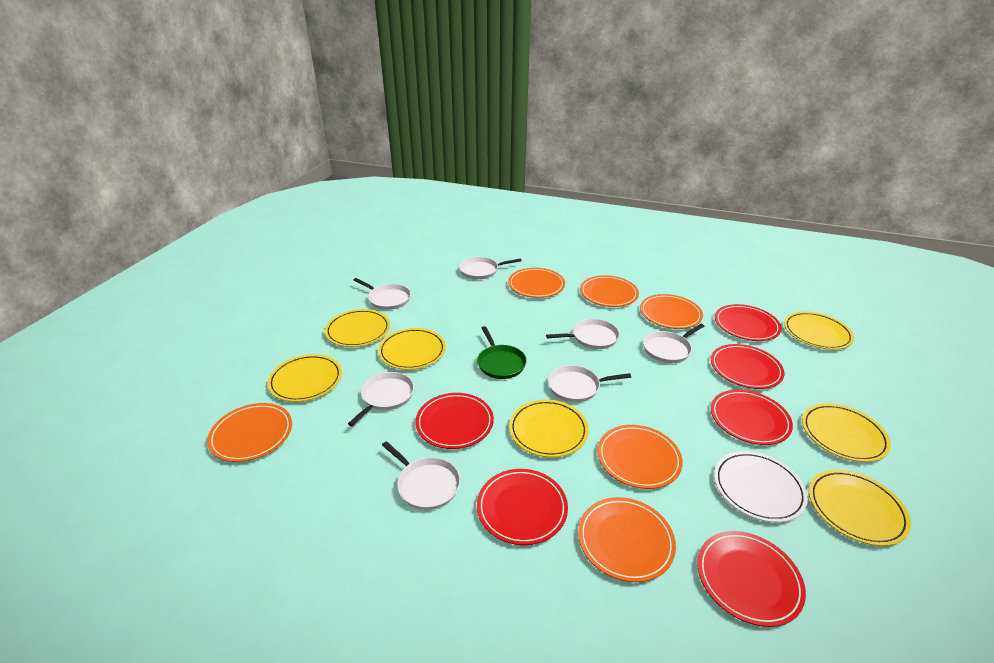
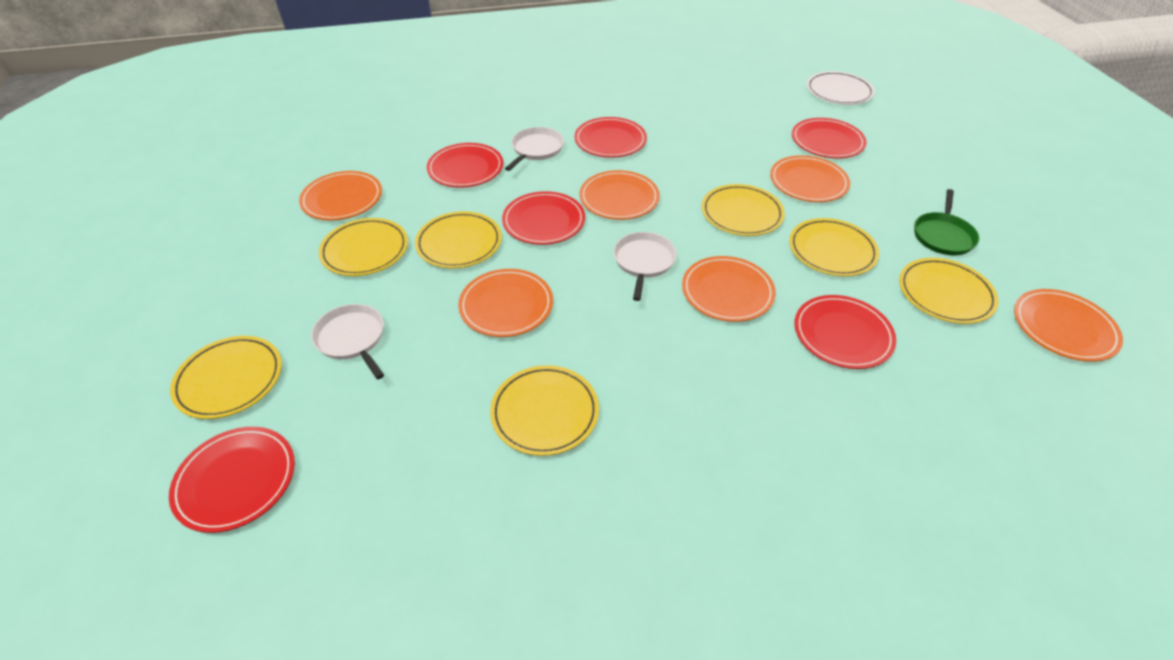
white pan: [348,372,414,426] [353,278,411,310] [382,441,460,510] [459,257,521,279] [546,319,620,349] [548,365,631,402] [643,324,704,363] = 7 -> [311,304,384,379] [505,127,564,171] [613,232,677,301] = 3

